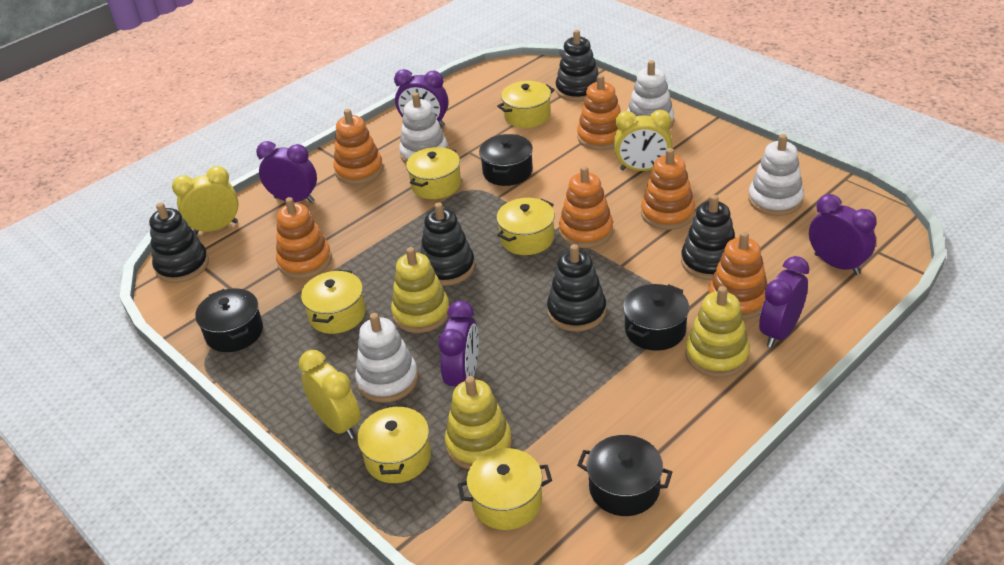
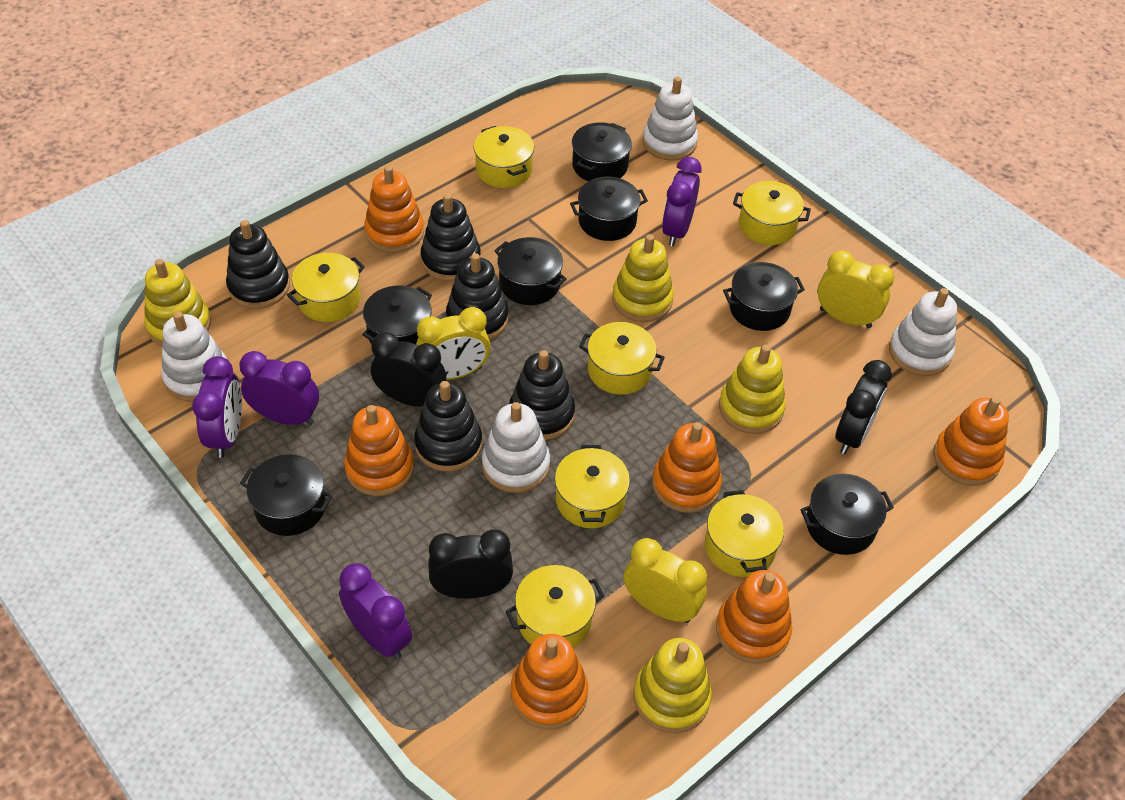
black clock: none = 0 -> [371,332,446,406] [428,529,513,599] [836,360,892,454] = 3
black pot: [195,288,263,352] [479,134,533,186] [577,435,672,516] [623,284,689,351] = 4 -> [240,454,333,536] [362,286,432,344] [494,237,567,305] [570,177,648,241] [572,122,632,181] [723,262,805,331] [800,474,894,555] = 7
purple clock: [256,141,317,203] [394,69,449,127] [438,301,479,388] [759,256,809,348] [809,194,877,275] = 5 -> [192,356,242,458] [239,351,319,425] [339,563,412,659] [662,157,702,246] = 4
yellow pot: [301,270,366,334] [357,404,431,483] [406,147,461,199] [458,448,552,530] [496,198,555,255] [497,81,555,128] = 6 -> [287,253,365,322] [474,126,534,188] [506,565,604,648] [555,445,630,528] [579,322,665,395] [705,490,784,577] [733,181,811,245] = 7
yellow stacking toy: [391,247,450,333] [445,376,512,469] [686,286,750,377] = 3 -> [144,259,211,347] [612,234,674,322] [633,638,712,733] [719,345,786,434] = 4

